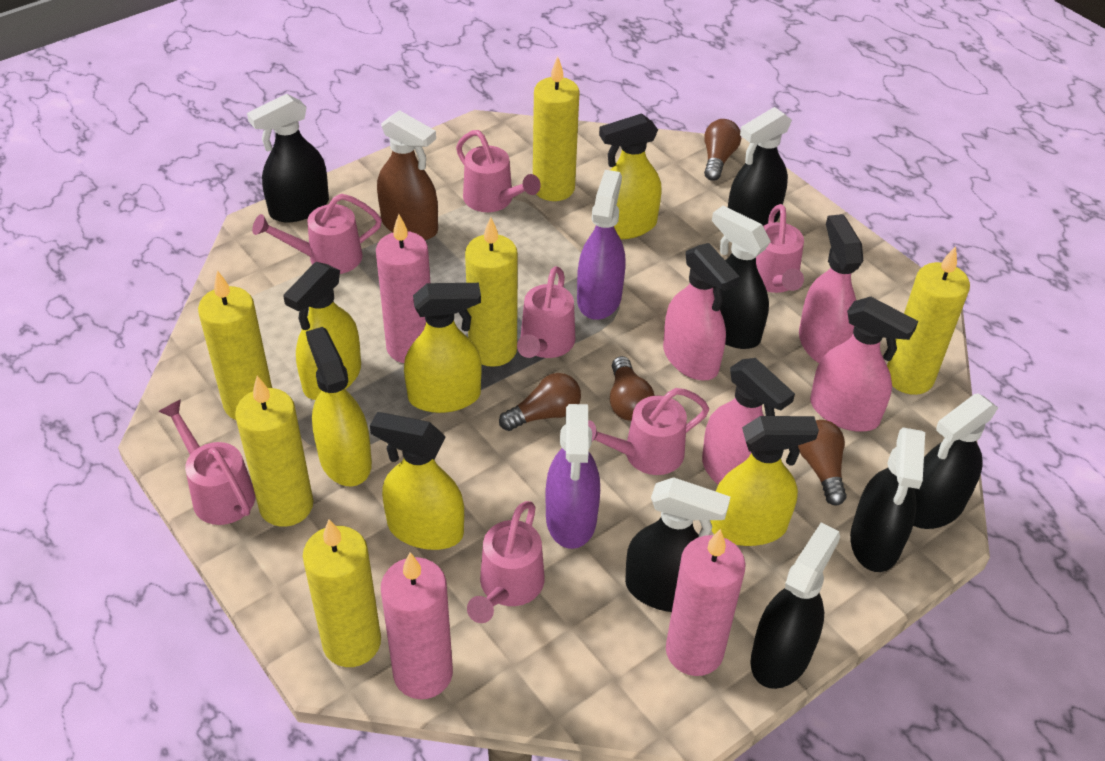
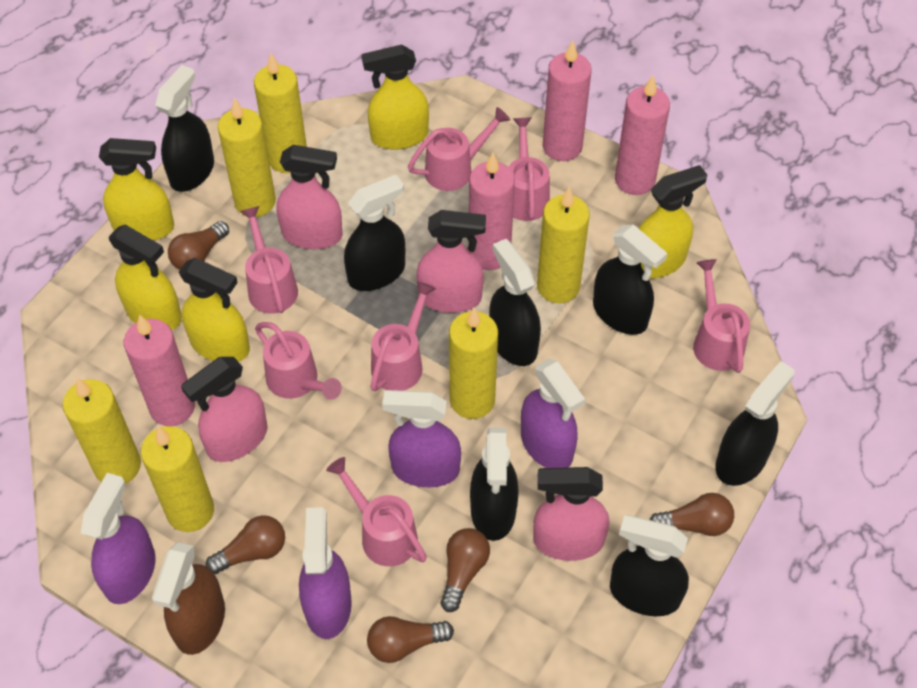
brown light bulb: [499,373,581,431] [610,356,655,421] [704,119,741,181] [798,420,847,505] = 4 -> [168,221,229,270] [206,515,285,574] [367,616,454,663] [440,528,490,612] [650,493,734,536] = 5
pink candle: [376,214,430,363] [381,552,453,699] [666,529,746,676] = 3 -> [124,315,195,426] [468,153,515,270] [543,41,592,161] [615,75,670,195] = 4
purple spray bottle: [545,404,600,549] [577,170,626,320] = 2 -> [81,473,156,604] [299,507,352,639] [382,390,461,488] [521,359,585,468] = 4
yellow spray bottle: [283,262,361,400] [306,327,372,487] [370,412,464,550] [404,283,482,413] [599,113,662,240] [710,416,819,546] = 6 -> [99,138,174,241] [109,225,182,330] [179,258,250,362] [362,44,429,150] [638,165,707,278] = 5

